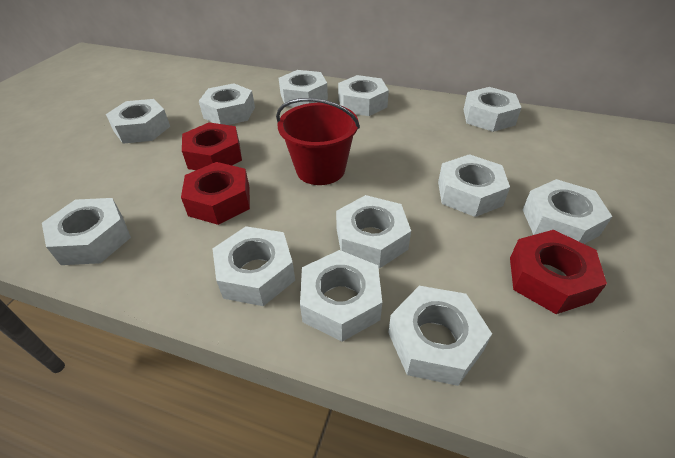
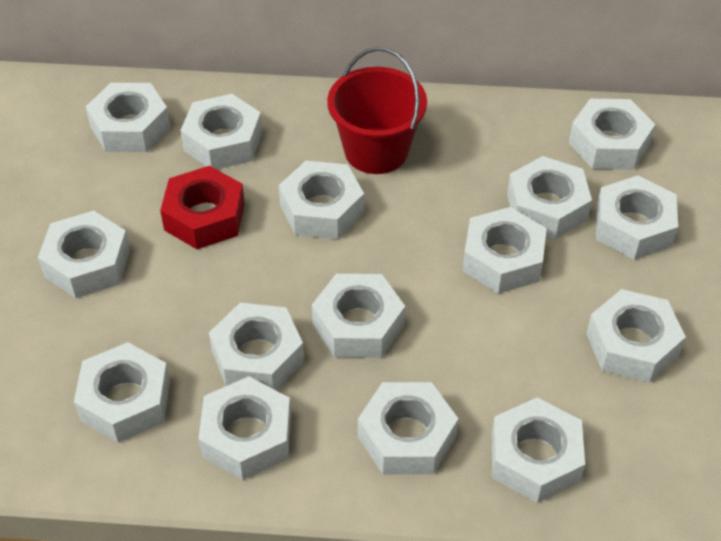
red nut: [181,162,250,225] [182,122,242,170] [510,230,607,314] = 3 -> [160,166,245,249] = 1
white nut: [42,198,131,265] [106,99,170,144] [199,83,255,125] [212,226,295,306] [279,70,328,107] [300,250,382,342] [336,195,411,269] [338,75,389,116] [388,286,492,386] [438,154,510,217] [463,87,522,132] [522,179,613,244] = 12 -> [38,210,130,298] [74,342,170,443] [86,83,170,152] [180,94,262,169] [198,376,291,480] [209,303,304,390] [279,161,364,239] [312,274,405,358] [358,382,458,475] [463,207,547,294] [492,397,585,503] [507,156,592,239] [569,99,655,170] [586,289,686,383] [596,175,678,260] = 15

